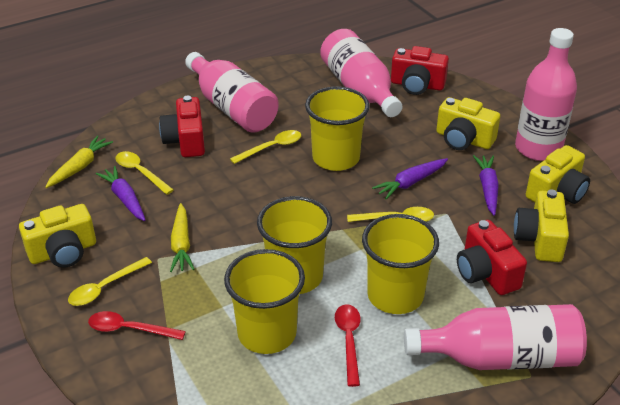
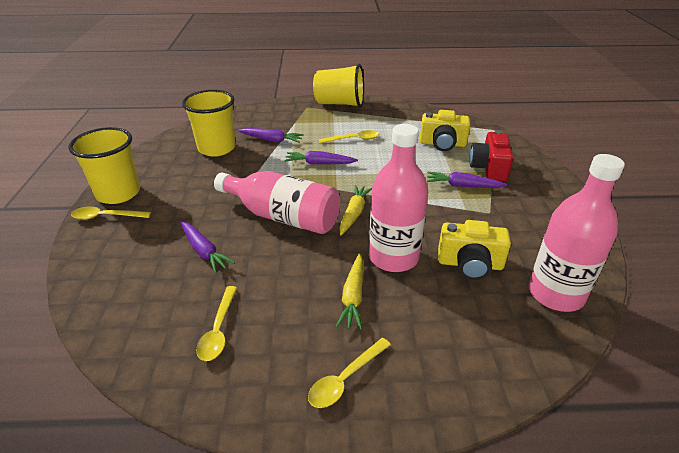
pink bottle: [185,52,279,132] [320,29,403,117] [404,304,587,370] [515,28,577,161] = 4 -> [214,171,340,234] [369,124,428,272] [529,154,625,312] = 3
purple carrot: [96,166,146,221] [372,158,448,199] [473,155,499,216] = 3 -> [180,221,235,274] [238,128,304,143] [284,151,358,164] [427,172,507,188] = 4
red camera: [159,96,205,157] [391,46,449,95] [457,220,527,295] = 3 -> [469,130,513,182] = 1
red spoon: [88,311,186,340] [335,304,361,387] = 2 -> none = 0
yellow camera: [19,204,96,268] [436,97,500,150] [514,189,569,262] [526,145,590,204] = 4 -> [420,110,470,151] [438,220,511,280] = 2
yellow cup: [224,249,305,354] [257,196,332,294] [305,86,370,171] [362,214,439,314] = 4 -> [68,127,140,204] [182,90,235,157] [313,64,364,108] = 3

